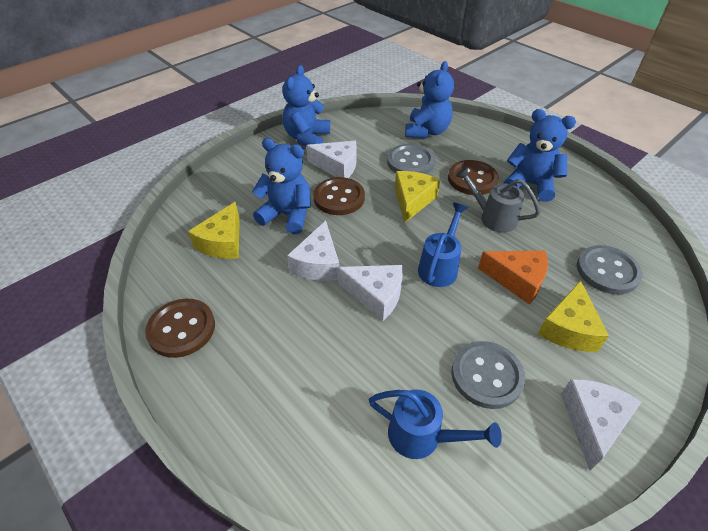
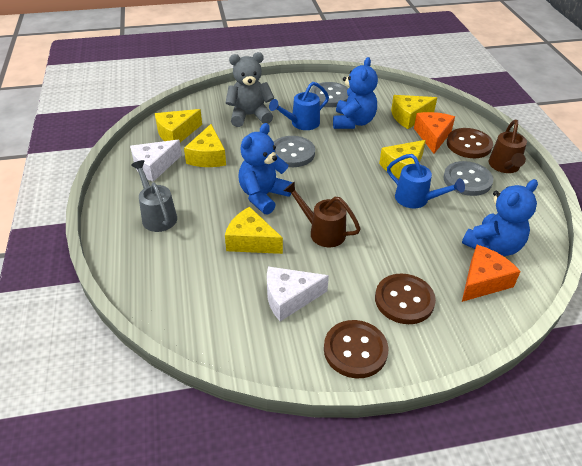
blue teddy bear: [252,138,311,234] [282,65,330,147] [405,61,454,138] [503,109,576,202] = 4 -> [238,123,293,215] [333,57,378,129] [462,179,538,256] = 3
brown watering can: none = 0 -> [283,182,361,247] [489,120,527,173] = 2
grey teddy bear: none = 0 -> [226,52,274,127] = 1
orange cheese: [478,251,548,304] = 1 -> [414,112,455,154] [462,245,521,302] = 2
white cheese: [287,221,339,281] [306,141,357,178] [338,265,403,321] [561,379,642,470] = 4 -> [130,140,182,182] [267,266,329,321] = 2
yellow cheese: [188,202,240,259] [395,171,440,223] [538,280,609,352] = 3 -> [155,109,202,142] [184,124,226,167] [225,207,283,254] [379,140,426,178] [391,95,437,129] = 5

